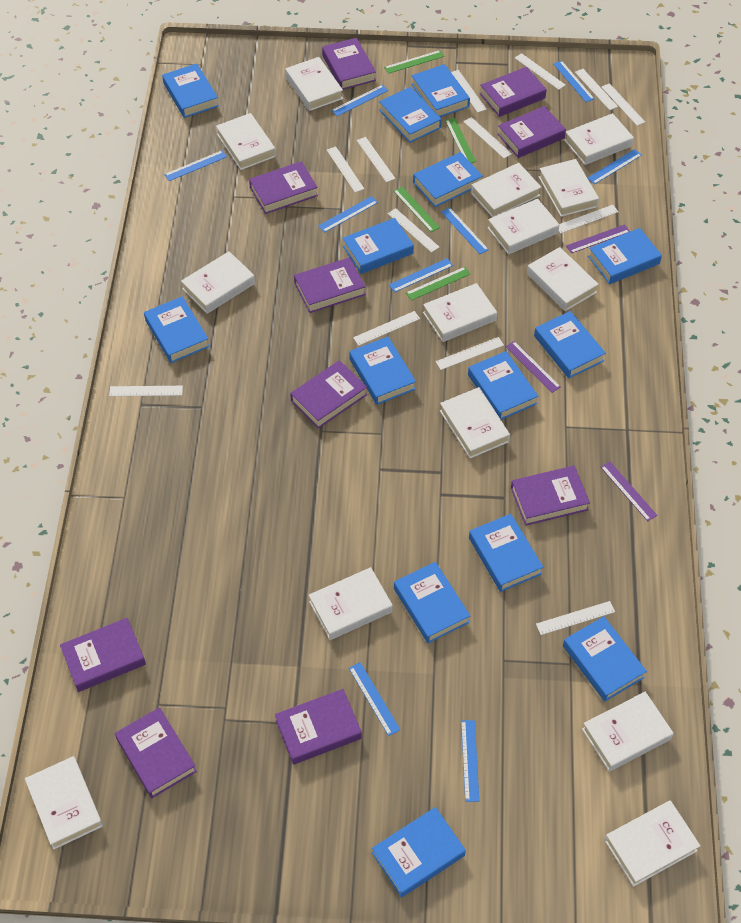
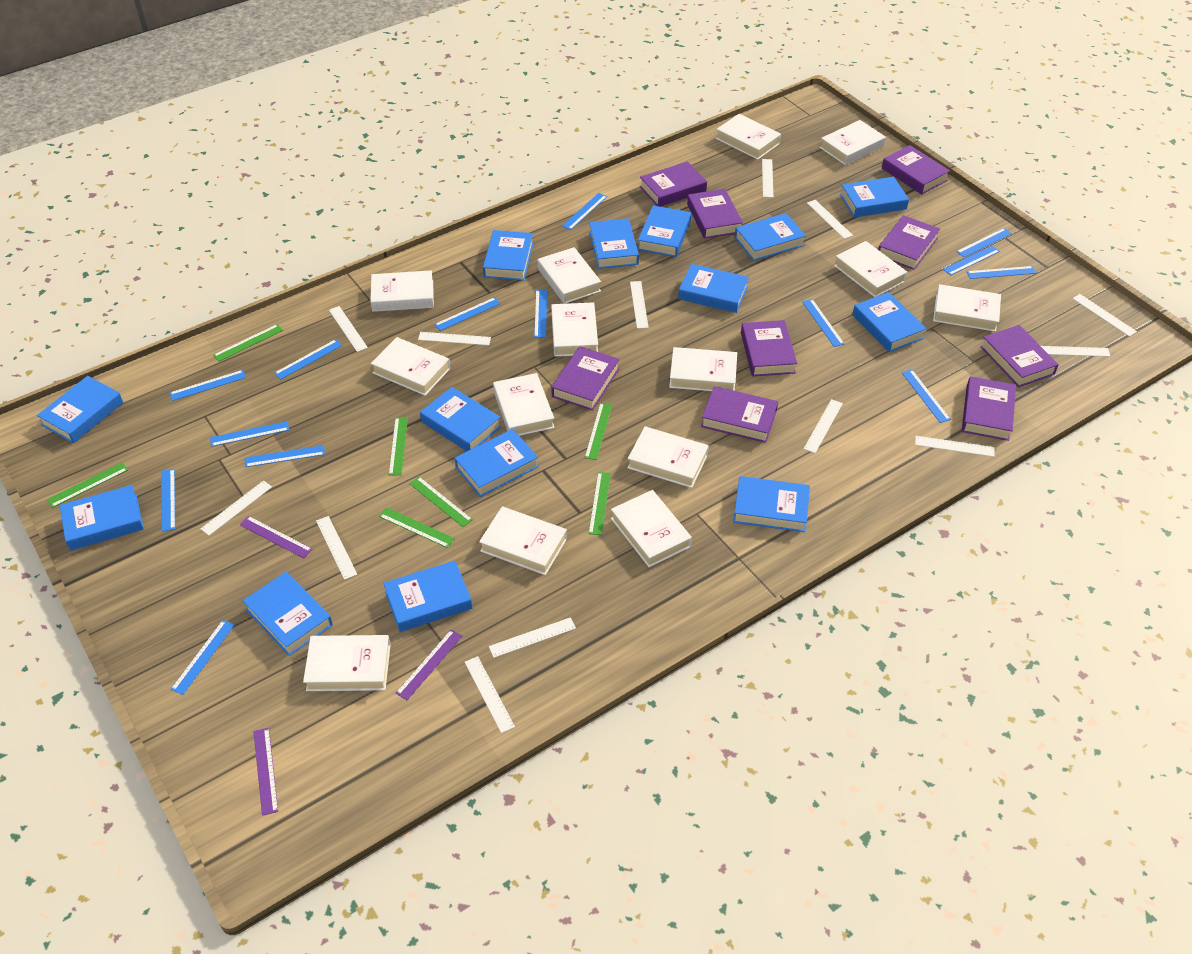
blue ruler: [164,150,227,181] [318,196,378,233] [331,85,388,116] [349,662,400,736] [389,258,453,292] [441,208,489,254] [461,720,479,802] [553,61,594,102] [588,149,642,184] = 9 -> [161,469,175,532] [170,370,246,401] [171,620,235,695] [210,421,289,447] [245,445,325,467] [274,339,342,380] [434,297,501,331] [534,290,547,338] [562,193,607,230] [802,299,844,347] [902,370,951,423] [943,246,1000,276] [956,228,1012,257] [967,266,1036,279] = 14
green ruler: [384,50,444,74] [394,187,440,232] [406,267,470,301] [445,118,476,163] = 4 -> [47,462,128,508] [213,324,283,362] [379,507,455,548] [389,417,408,475] [409,477,473,527] [584,403,612,460] [588,472,611,535] = 7
purple book: [60,618,146,692] [115,707,197,798] [249,161,318,214] [275,689,362,765] [290,360,367,429] [294,257,366,313] [322,38,376,90] [480,67,547,117] [497,106,566,158] [511,466,590,526] = 10 -> [551,346,620,411] [640,161,707,207] [687,189,743,239] [701,386,778,443] [741,320,797,376] [878,215,940,270] [882,145,950,194] [962,376,1016,441] [980,325,1059,387] = 9

